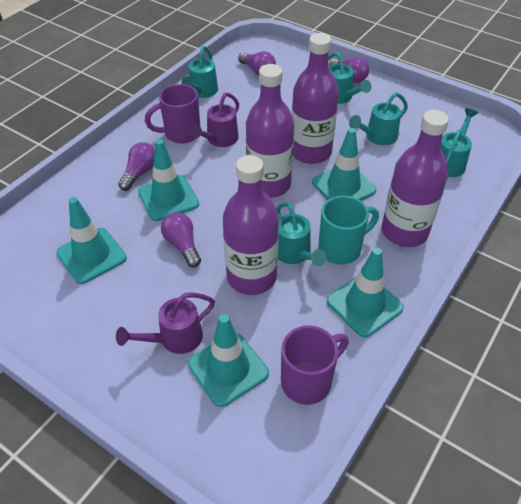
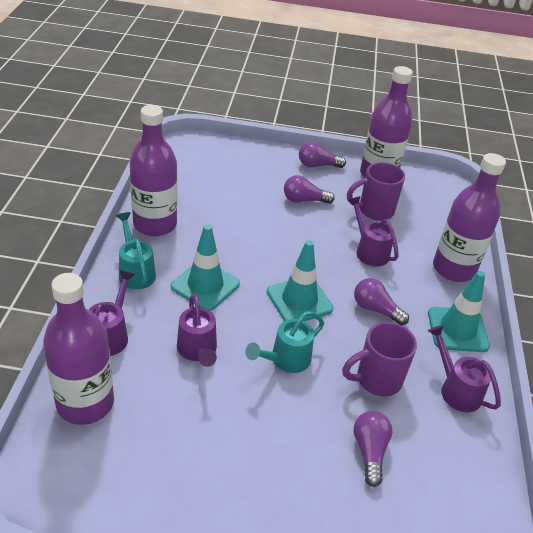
purple watering can: [116,292,215,354] [189,93,239,147] = 2 -> [89,270,135,356] [177,294,217,367] [348,196,399,267] [428,325,501,412] = 4
turquoise mug: [318,196,379,265] = 1 -> none = 0
turquoise traffic cone: [56,197,127,284] [138,139,199,221] [188,314,269,407] [312,128,376,201] [327,248,404,337] = 5 -> [171,225,240,311] [267,240,333,321] [428,271,490,352] = 3
turquoise watering can: [181,46,218,98] [276,202,327,266] [328,52,371,104] [349,92,408,145] [440,108,478,177] = 5 -> [116,212,156,290] [245,311,324,373] = 2

